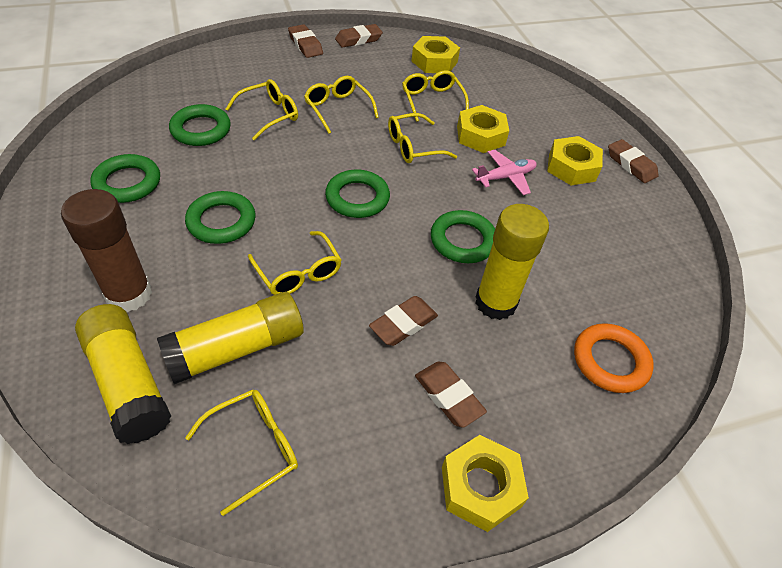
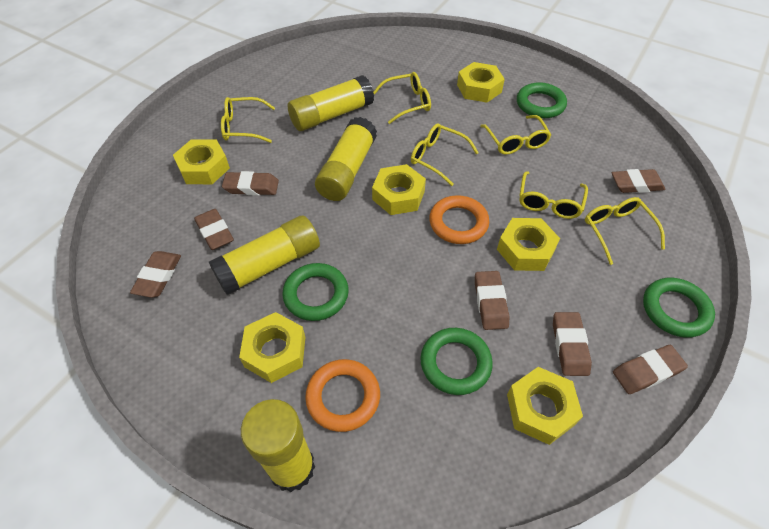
brown eraser: [288,24,323,58] [335,24,383,48] [369,296,438,346] [415,362,487,428] [608,139,659,183] = 5 -> [130,251,181,298] [194,209,234,250] [222,171,279,196] [475,271,509,330] [553,312,592,376] [612,169,665,193] [613,345,688,394] = 7
brown glue stick: [61,189,152,312] = 1 -> none = 0
green ring: [90,154,160,203] [169,104,231,146] [185,191,256,244] [325,169,390,218] [431,210,495,263] = 5 -> [282,263,349,321] [420,328,493,395] [517,82,567,118] [643,278,715,338] = 4
orange ring: [574,323,654,393] = 1 -> [305,359,380,432] [429,195,489,244] = 2
pink plane: [472,150,537,195] = 1 -> none = 0
yellow glue stick: [75,304,171,444] [157,292,304,384] [475,204,549,320] = 3 -> [209,216,320,295] [241,399,315,492] [288,75,374,131] [315,117,377,201] = 4
yellow nut: [412,36,460,73] [442,435,529,532] [457,105,509,153] [547,136,603,185] = 4 -> [173,139,230,184] [239,312,305,383] [372,164,426,215] [457,62,505,103] [497,218,560,271] [507,367,583,445] = 6

